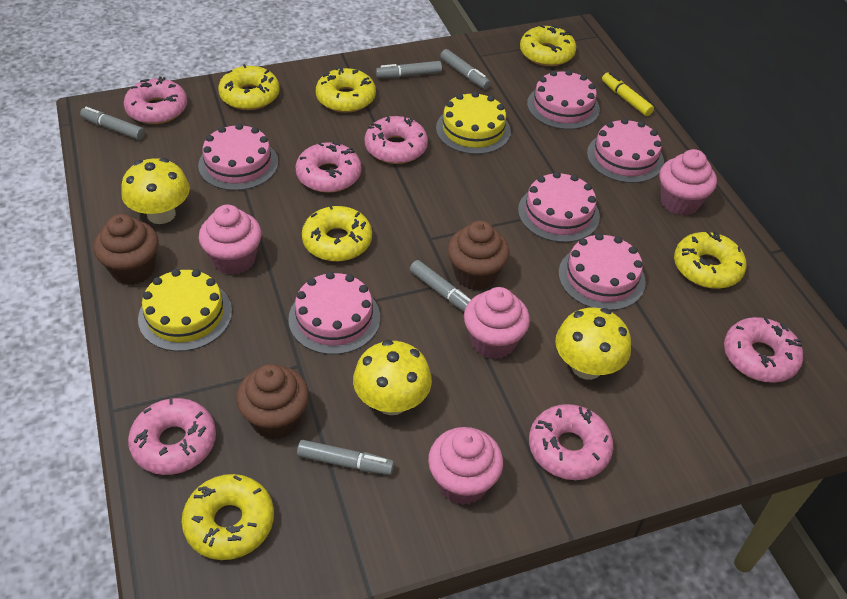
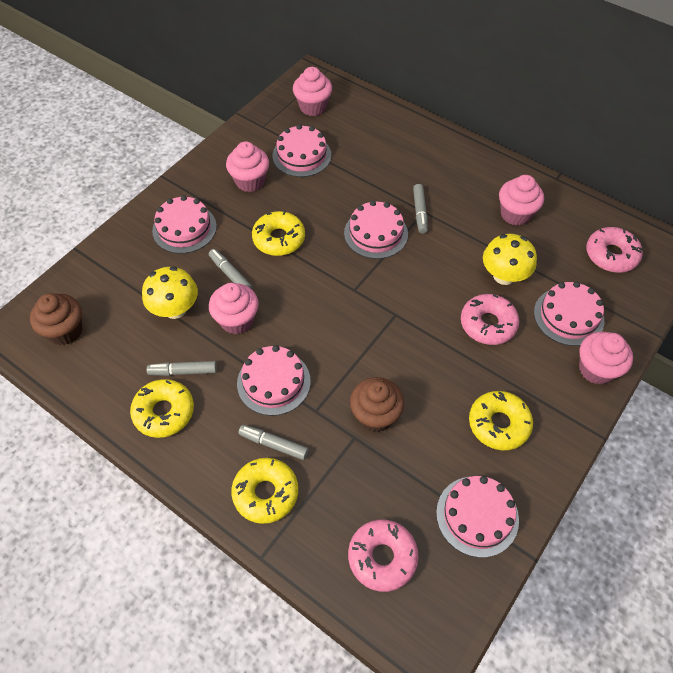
brown cupcake: [94,214,159,285] [236,364,309,440] [447,221,509,290] = 3 -> [30,293,83,345] [350,377,404,432] = 2
grey marker: [80,107,145,140] [297,440,394,475] [376,61,442,78] [410,260,471,312] [440,49,491,89] = 5 -> [147,361,217,376] [209,249,252,289] [238,425,309,460] [413,184,428,234] = 4
pink cupcake: [199,205,262,275] [428,427,503,505] [464,287,530,359] [659,149,717,216] = 4 -> [209,283,259,334] [226,141,269,192] [293,67,332,116] [499,175,544,226] [579,332,633,385] = 5
pink donut: [124,76,187,124] [128,397,216,475] [296,141,361,193] [365,116,428,164] [529,404,613,480] [724,317,803,383] = 6 -> [348,519,419,592] [461,294,519,345] [586,227,643,273] = 3
yellow cake: [138,269,232,352] [436,91,511,154] = 2 -> none = 0
yellow donut: [182,474,274,560] [218,64,280,110] [302,205,372,262] [316,67,376,113] [520,25,576,66] [674,231,746,289] = 6 -> [130,379,194,438] [231,458,298,524] [252,211,305,256] [469,391,533,450] = 4
yellow marker: [602,72,654,116] = 1 -> none = 0
yellow mushroom: [121,158,190,224] [353,340,432,415] [555,308,631,380] = 3 -> [142,266,198,319] [483,234,537,285] = 2

